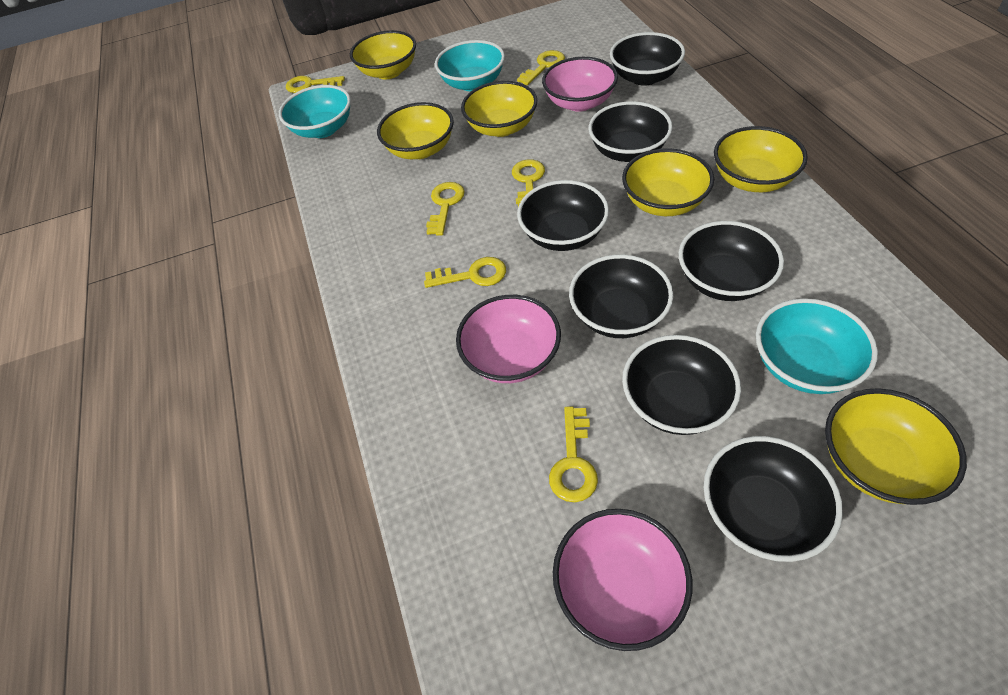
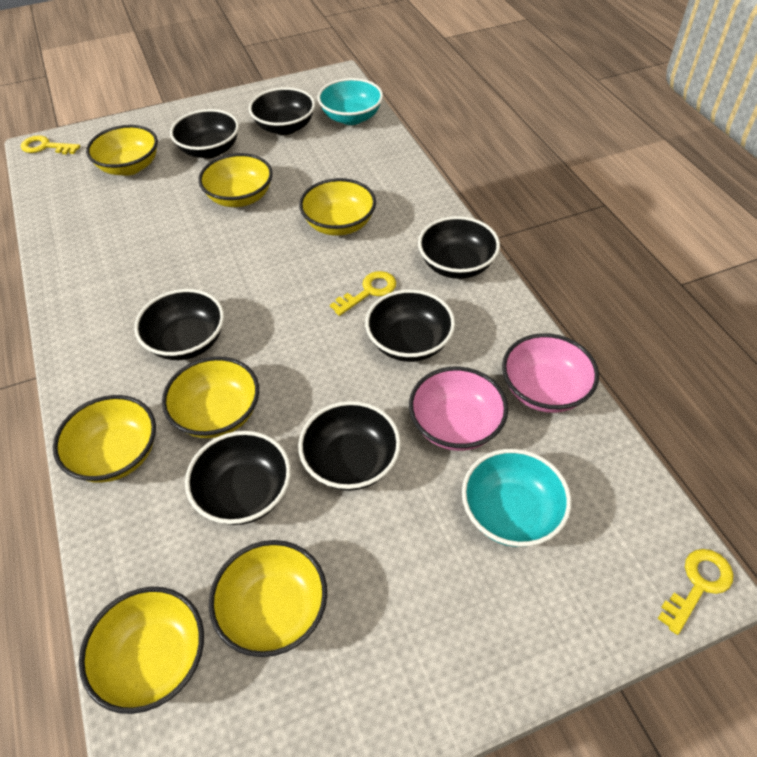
pink bowl: [456,295,561,383] [542,57,618,112] [553,509,692,651] = 3 -> [409,367,508,451] [502,333,599,413] = 2
turquoise bowl: [279,85,351,138] [435,40,505,91] [756,298,878,394] = 3 -> [317,78,383,125] [462,449,571,547] = 2
yellow bowl: [350,30,416,79] [377,102,454,159] [461,81,537,137] [622,148,714,216] [714,126,808,192] [825,388,967,505] = 6 -> [53,395,156,483] [79,587,204,714] [86,125,158,176] [162,356,259,438] [198,153,273,207] [209,540,327,657] [299,178,376,236] = 7
yellow key: [286,76,345,93] [424,257,506,288] [426,182,465,236] [512,159,545,206] [517,50,565,85] [549,406,598,502] = 6 -> [21,135,80,154] [330,271,396,316] [657,549,733,635] = 3

